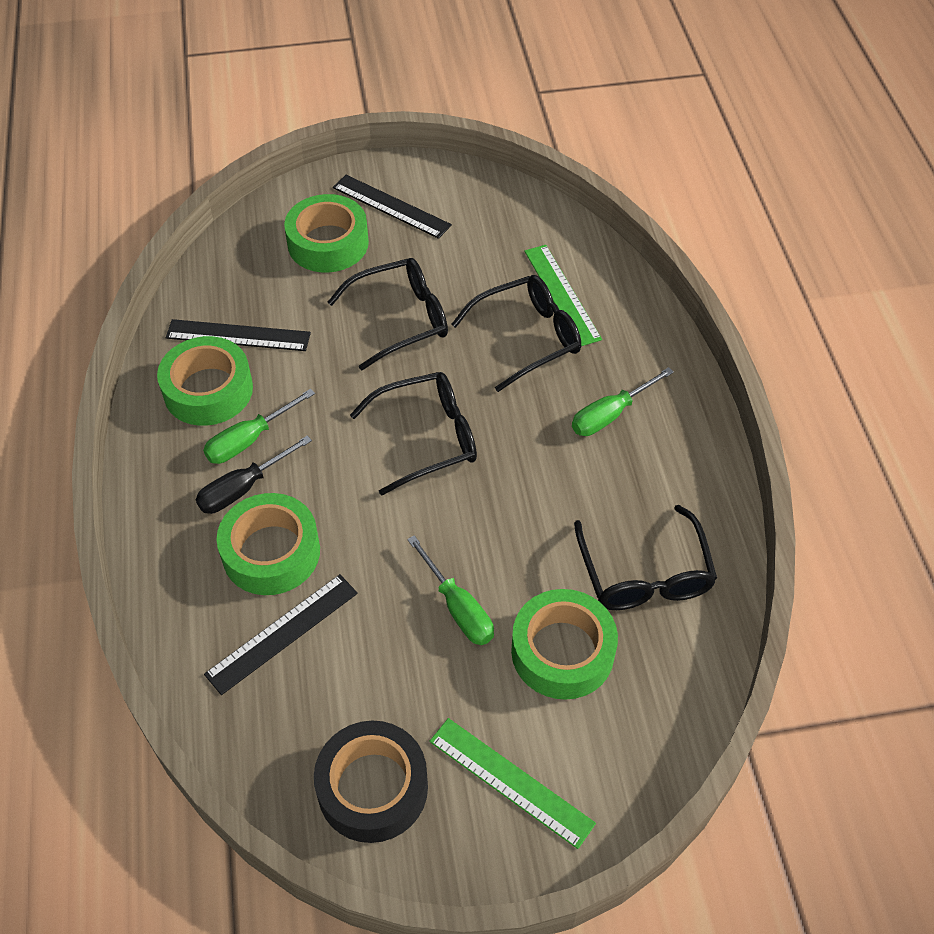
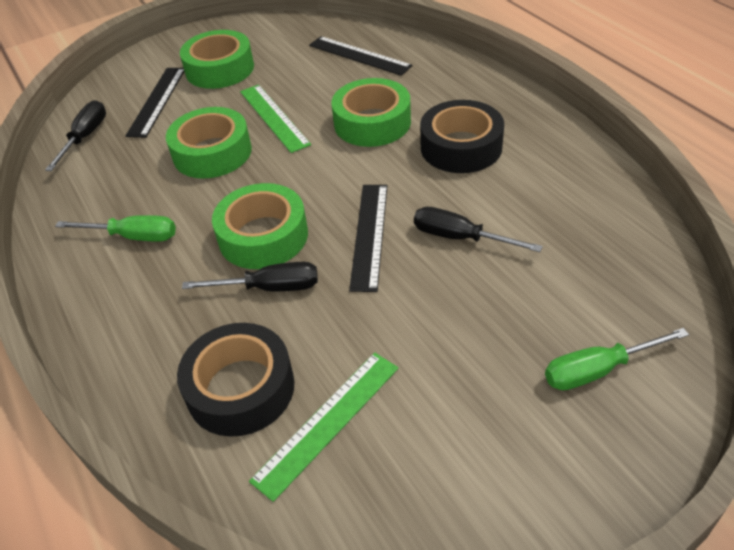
black glasses: [328,258,448,371] [350,372,477,496] [451,275,581,392] [574,505,717,610] = 4 -> none = 0
black screwdriver: [196,436,312,514] = 1 -> [45,100,106,171] [182,262,318,291] [414,207,543,252] = 3
black tape: [314,721,428,843] = 1 -> [177,323,295,437] [420,100,504,173] = 2
green screwdriver: [203,389,315,464] [407,535,494,645] [572,367,674,436] = 3 -> [55,215,176,242] [545,328,689,390] = 2

